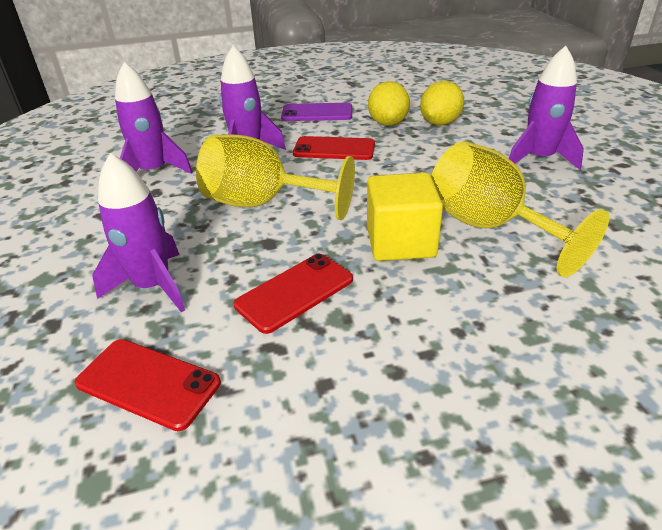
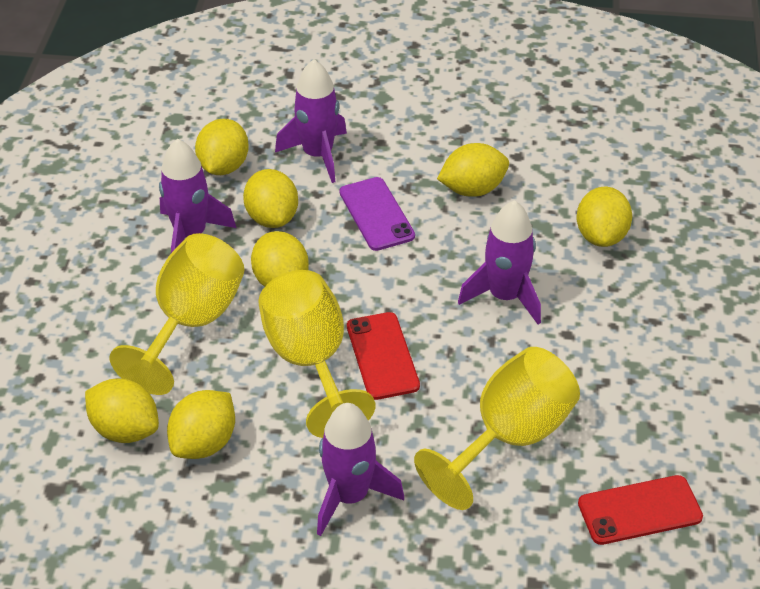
red phone: [75,339,221,431] [234,254,353,334] [293,136,375,160] = 3 -> [347,312,420,400] [578,475,703,545] = 2
yellow cube: [367,172,443,261] = 1 -> none = 0
yellow goblet: [196,135,355,220] [431,141,609,278] = 2 -> [109,233,244,395] [258,270,376,438] [414,347,580,510] = 3
yellow lemon: [368,81,410,126] [420,81,464,125] = 2 -> [85,378,159,443] [167,390,235,459] [195,119,249,175] [243,169,298,228] [251,231,309,287] [437,143,509,197] [576,187,632,247] = 7

